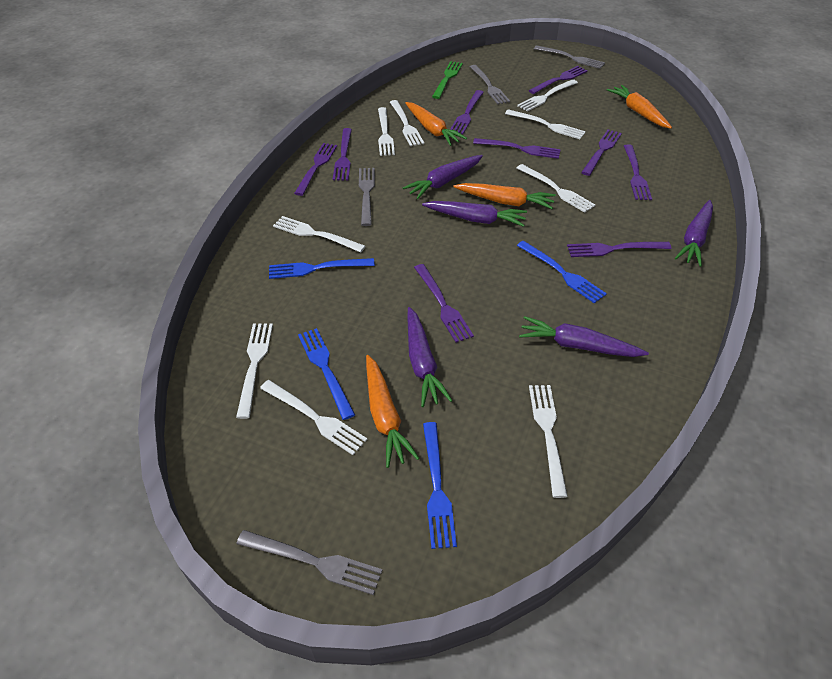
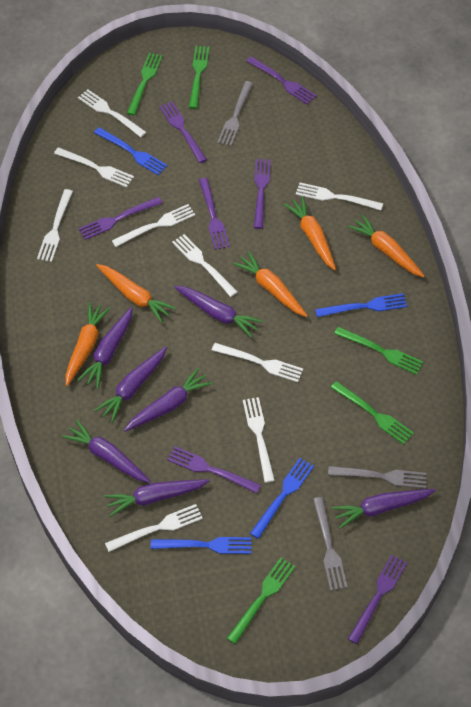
green fork: [432,61,463,99] = 1 -> [127,53,163,115] [189,46,210,109] [227,558,295,644] [331,381,414,445] [334,327,423,375] = 5
grey fork: [237,530,382,595] [359,168,375,226] [470,65,510,104] [534,45,605,69] = 4 -> [217,81,253,146] [313,497,348,591] [328,466,427,489] = 3
orange carrot: [366,355,419,468] [405,102,467,146] [454,183,556,209] [607,85,672,129] = 4 -> [65,302,111,386] [96,264,176,323] [233,251,307,317] [284,196,336,270] [348,214,425,277] = 5
purple carrot: [403,155,483,199] [407,307,452,407] [422,201,527,227] [519,316,649,357] [675,200,713,267] = 5 -> [62,420,151,483] [77,307,133,389] [94,347,167,423] [104,479,209,517] [124,368,212,432] [174,286,263,337] [332,489,436,529] = 7
purple fork: [294,143,337,196] [333,128,352,180] [414,264,474,343] [450,90,484,134] [473,138,561,159] [529,66,588,94] [567,242,671,257] [581,130,622,176] [624,144,652,200] = 9 -> [78,197,162,240] [159,101,207,163] [167,446,261,493] [199,178,230,250] [246,56,317,104] [254,159,271,229] [348,555,407,644] = 7

